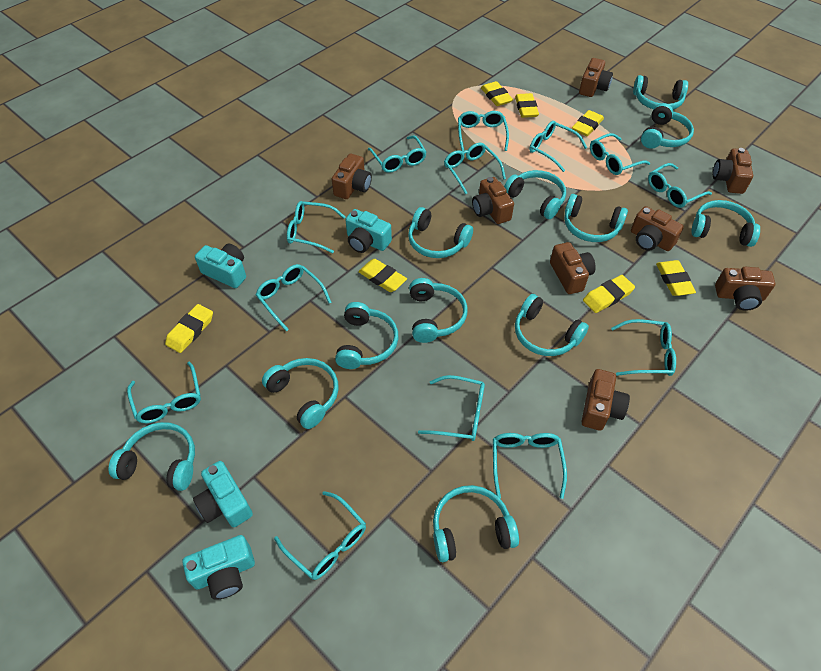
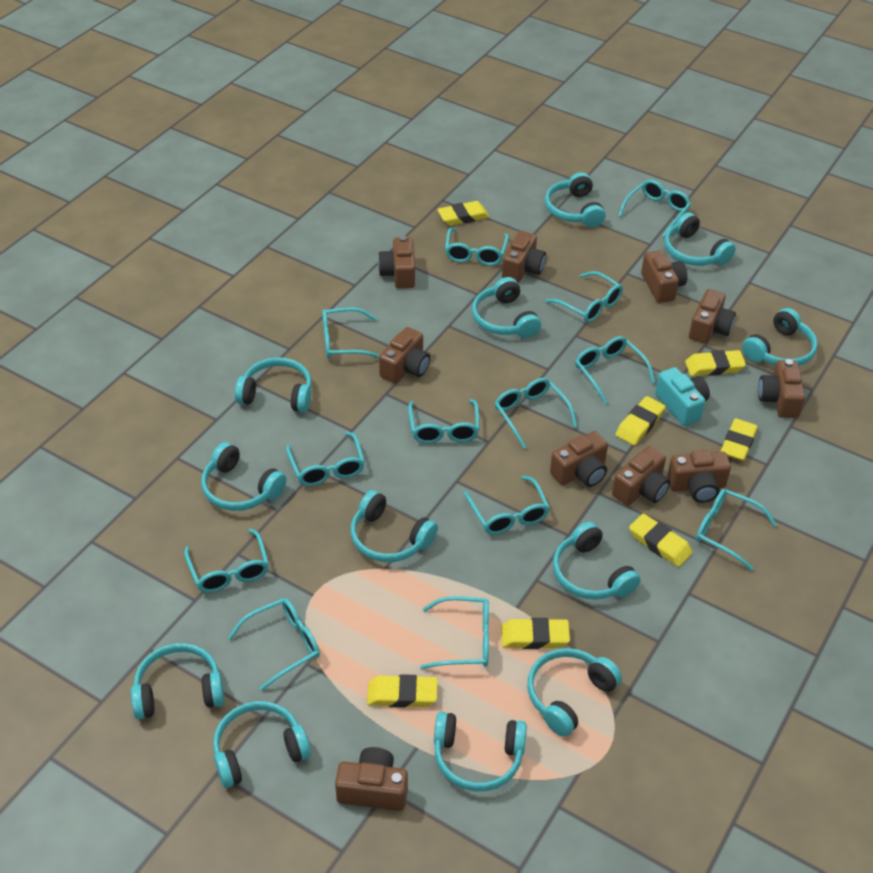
brown camera: [332,154,372,199] [472,177,514,224] [550,242,596,294] [579,58,613,97] [582,369,630,431] [631,206,684,251] [713,148,753,194] [715,267,775,311] = 8 -> [335,747,408,811] [378,236,415,289] [379,327,430,383] [502,231,546,283] [550,431,608,487] [612,446,670,506] [641,250,687,303] [667,450,731,503] [689,289,736,344] [758,359,805,418] = 10
turquoise camera: [182,535,255,600] [193,461,253,527] [195,243,246,288] [345,209,392,253] = 4 -> [655,367,710,426] = 1

